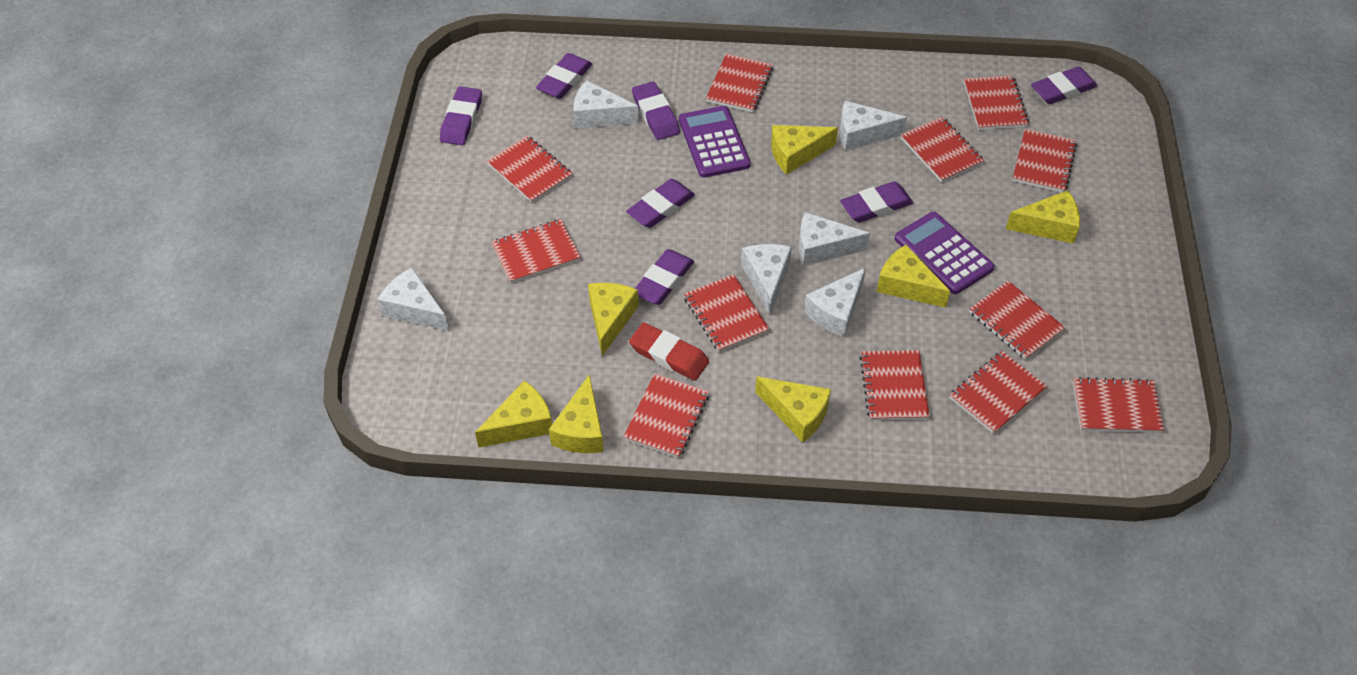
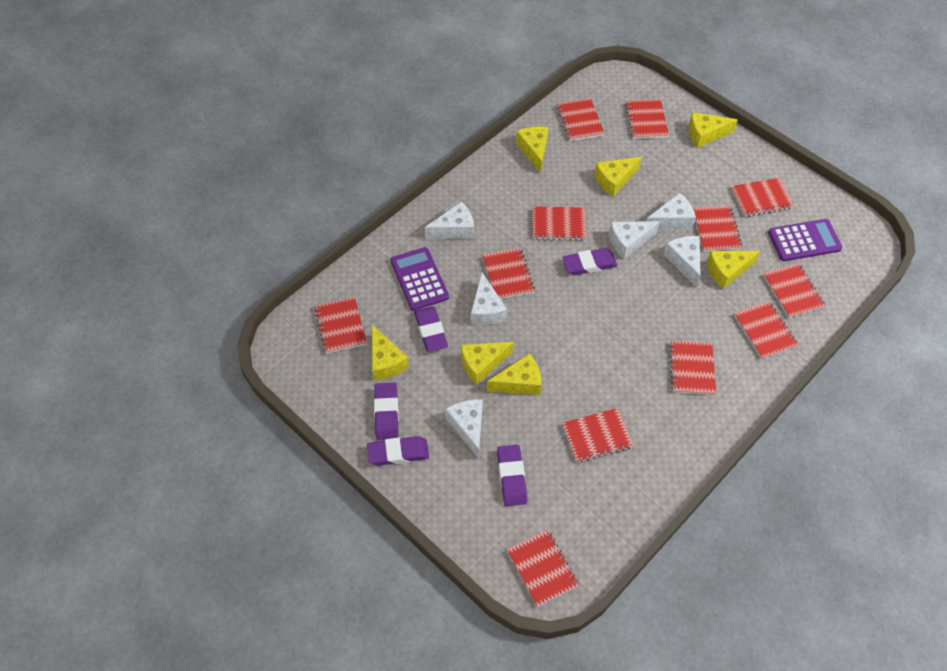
purple eraser: [440,86,482,145] [536,53,592,99] [626,179,695,228] [632,81,680,140] [635,249,694,305] [840,181,913,223] [1031,66,1097,104] = 7 -> [367,436,429,466] [374,383,399,440] [414,306,448,352] [497,445,527,506] [563,248,618,275] = 5
red eraser: [629,322,709,381] = 1 -> none = 0

